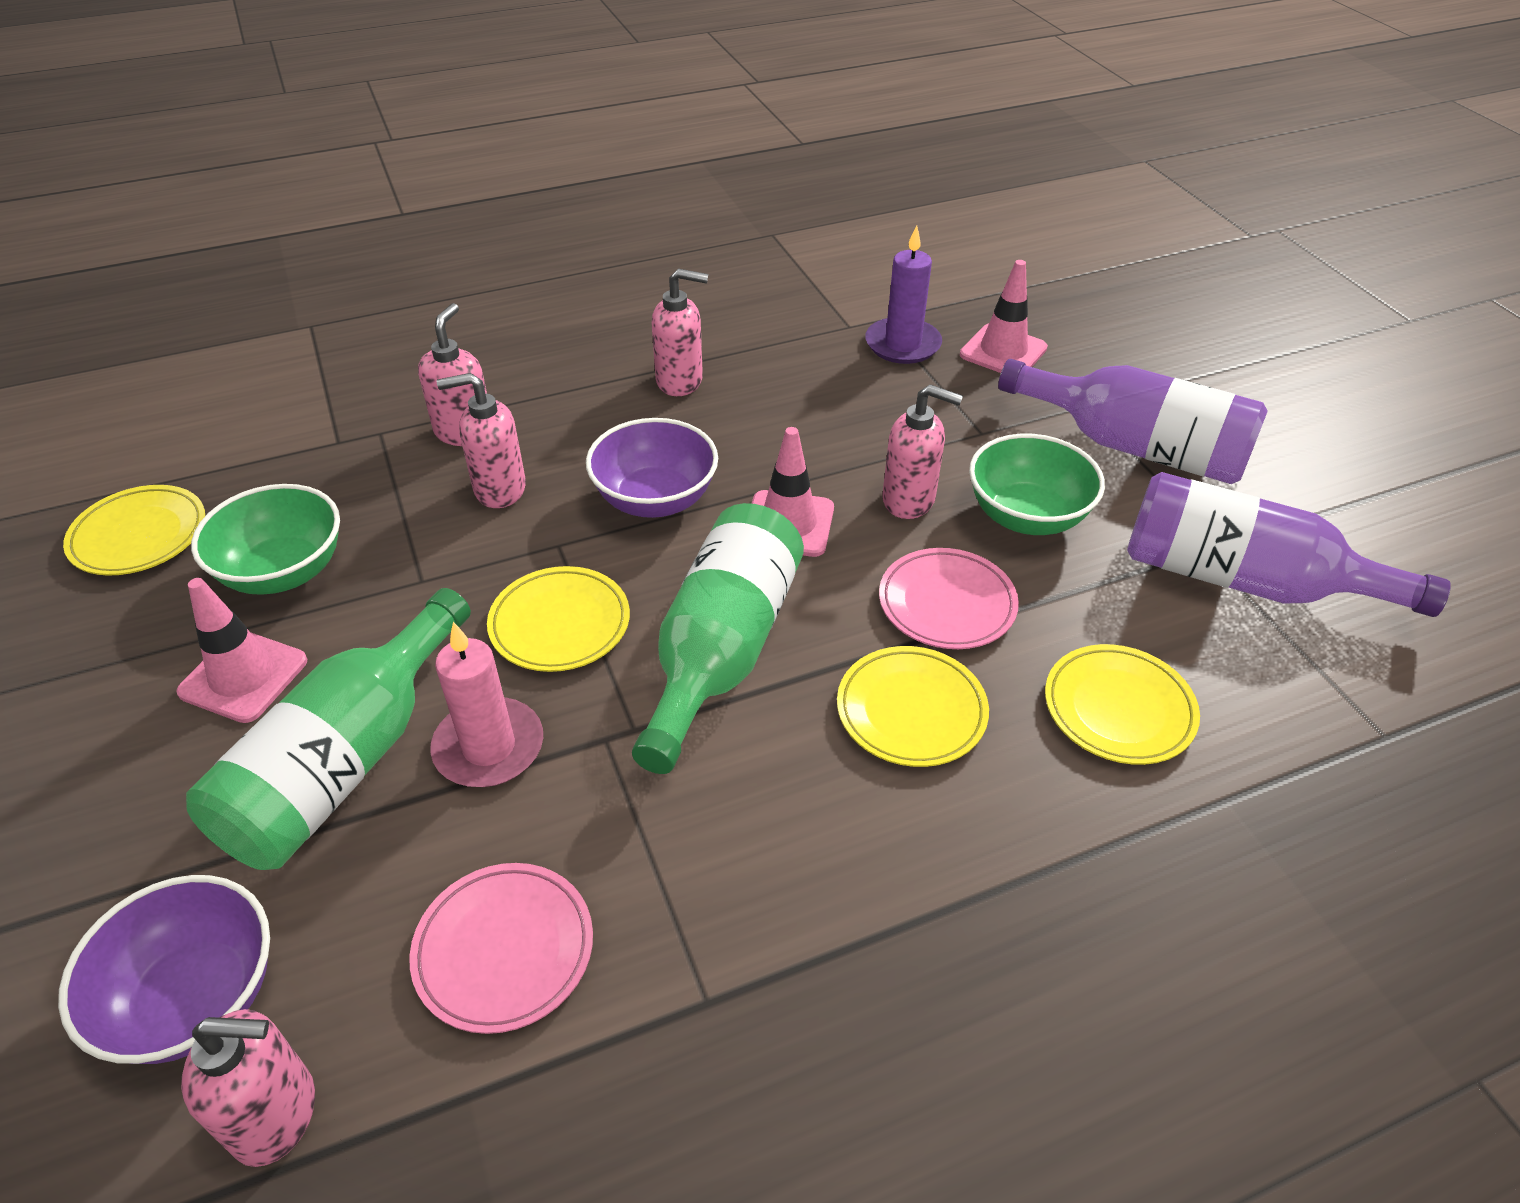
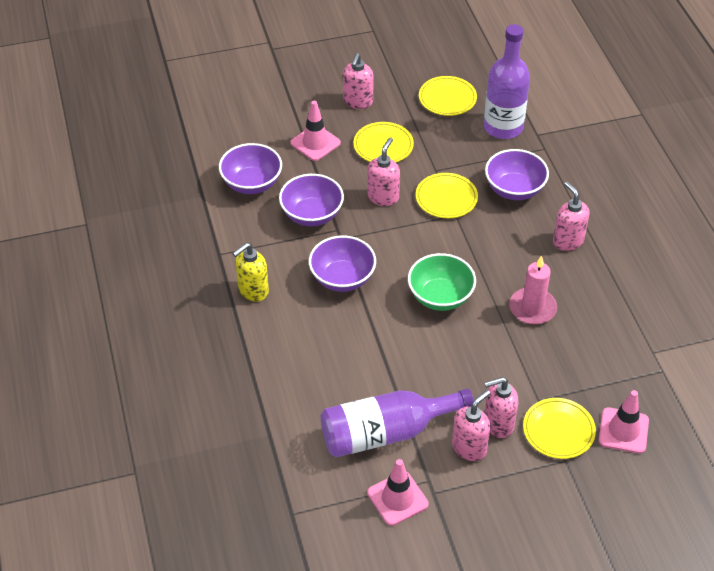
green bottle: [186,588,471,870] [632,503,804,774] = 2 -> none = 0
green bowl: [191,484,340,595] [969,434,1105,535] = 2 -> [408,253,476,311] = 1
pink plate: [409,863,593,1034] [879,548,1019,649] = 2 -> none = 0
purple bowl: [58,875,270,1064] [586,418,718,518] = 2 -> [219,143,282,194] [279,174,344,226] [309,235,376,292] [485,149,549,200] = 4
purple candle: [865,225,942,364] = 1 -> none = 0
yellow soap dispenser: none = 0 -> [232,243,269,302] = 1

